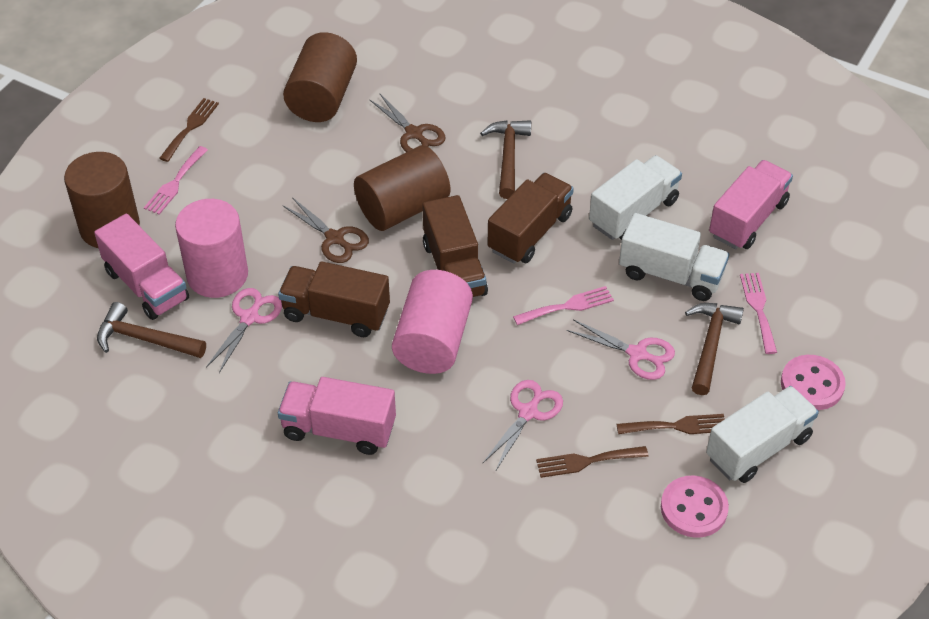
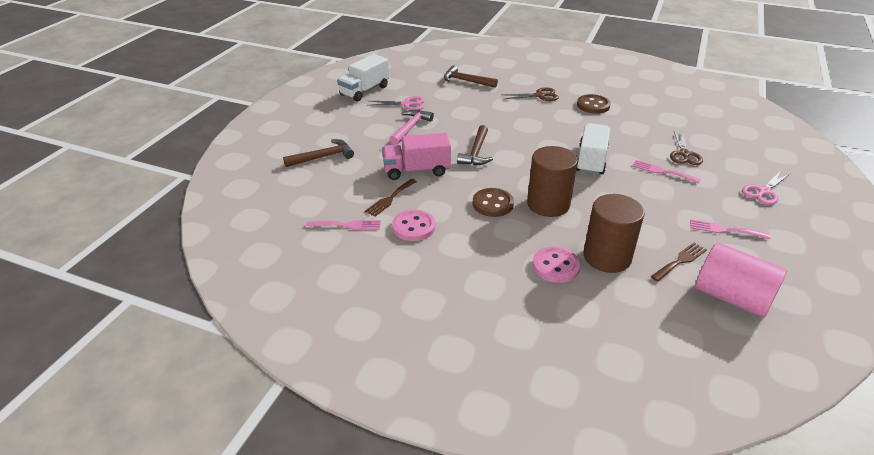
brown button: none = 0 -> [473,188,514,217] [577,94,611,114] = 2
brown cylinder: [64,152,140,248] [283,32,357,122] [354,145,450,231] = 3 -> [527,146,578,217] [584,194,645,273] = 2
brown fork: [159,98,219,162] [536,446,649,478] [617,414,725,434] = 3 -> [365,179,417,217] [651,242,707,282] = 2
brown truck: [278,261,390,337] [422,195,488,297] [487,173,574,264] = 3 -> none = 0
pink cylinder: [175,199,248,298] [392,270,473,374] = 2 -> [695,243,787,318] = 1
pink hammer: none = 0 -> [389,110,434,145] = 1
pink scissors: [206,288,282,373] [483,380,563,470] [567,319,675,380] = 3 -> [367,96,424,110] [742,171,790,205] = 2
pink truck: [94,214,189,320] [278,377,396,455] [709,160,793,249] = 3 -> [382,133,451,180] = 1
white truck: [589,155,682,240] [619,213,729,301] [706,386,819,483] = 3 -> [337,54,389,102] [576,123,610,175] = 2

